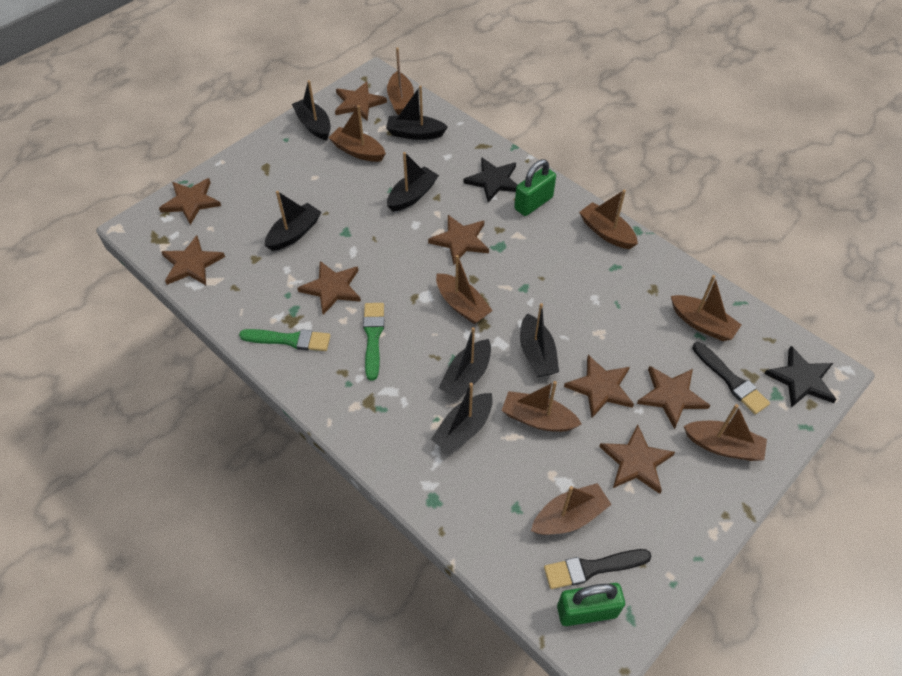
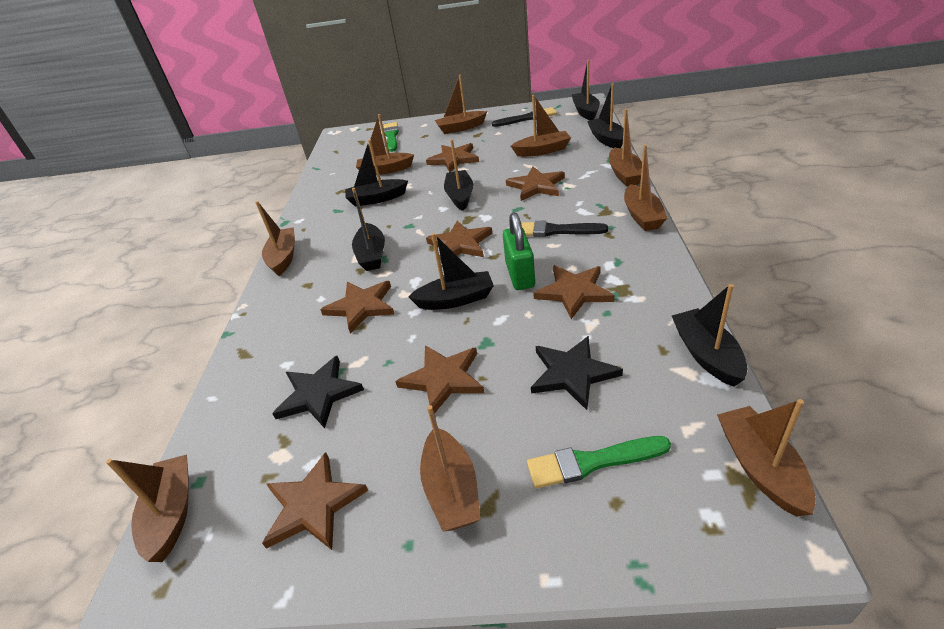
brown boat: [329,105,386,162] [387,47,414,115] [436,255,493,324] [502,381,582,432] [531,483,612,535] [579,190,638,249] [671,275,741,341] [683,404,767,461] = 8 -> [106,454,189,562] [255,201,295,276] [356,114,414,175] [420,405,480,531] [435,75,487,134] [511,95,571,157] [609,109,642,186] [624,145,667,231] [717,399,816,517] = 9
brown star: [159,178,221,225] [161,235,225,285] [297,261,361,315] [335,82,387,121] [428,215,489,265] [564,355,634,418] [599,424,675,494] [637,366,710,429] = 8 -> [262,452,368,550] [320,281,395,334] [395,345,484,414] [426,143,479,172] [426,220,493,264] [506,167,565,201] [533,265,615,319] = 7
green padlock: [514,159,556,216] [557,583,625,626] = 2 -> [503,212,535,290] = 1

